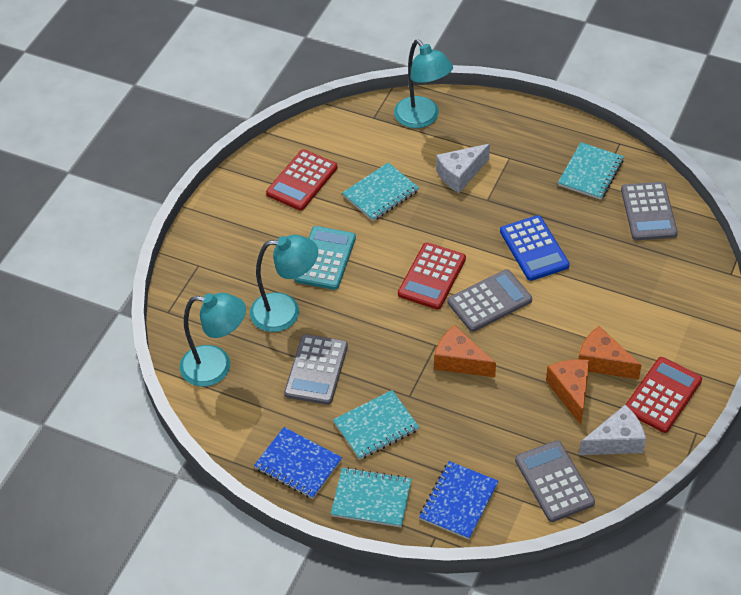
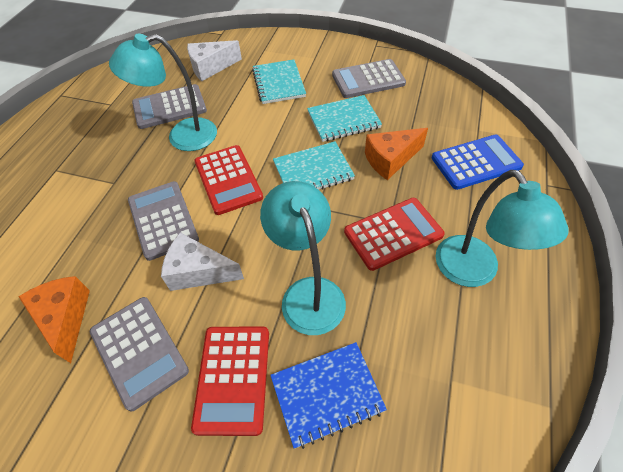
blue notebook: [254,427,342,499] [419,461,498,540] = 2 -> [270,342,387,449] = 1
orange cheese: [434,325,496,377] [546,359,590,425] [579,326,642,380] = 3 -> [18,276,90,363] [365,128,428,180] = 2
turquoise calculator: [294,226,356,290] = 1 -> none = 0
turquoise notebook: [331,467,412,527] [333,390,419,460] [342,163,419,221] [558,142,624,200] = 4 -> [252,59,306,104] [273,141,355,190] [307,95,382,142] = 3

